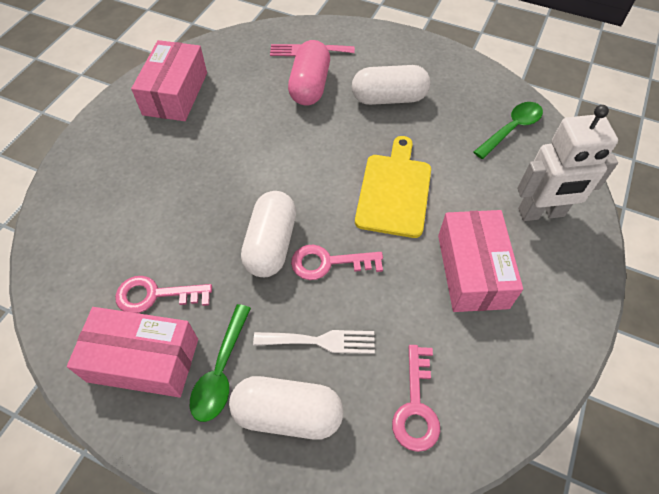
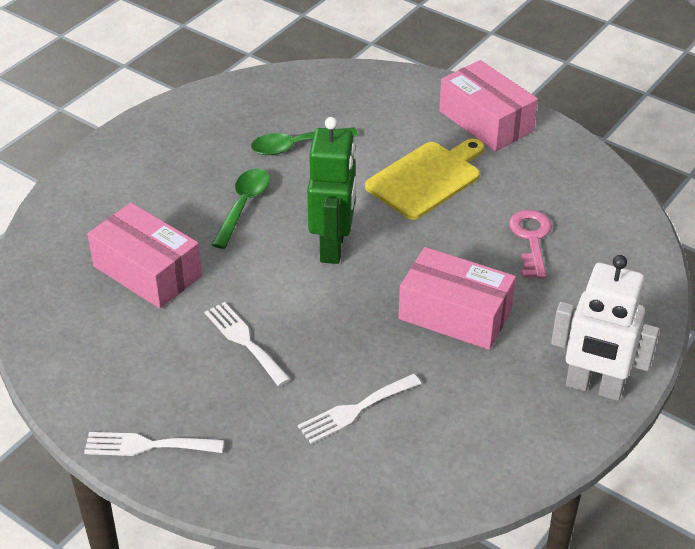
green robot: none = 0 -> [307,117,356,264] = 1
pink capsule: [288,40,330,105] = 1 -> none = 0
pink fork: [270,44,355,56] = 1 -> none = 0
pink key: [115,276,212,313] [291,245,383,280] [392,345,440,452] = 3 -> [509,210,552,279] = 1
white capsule: [229,376,343,440] [241,191,296,277] [352,65,431,105] = 3 -> none = 0
white fork: [253,330,375,354] = 1 -> [84,432,224,456] [205,302,290,386] [298,374,421,444] = 3

